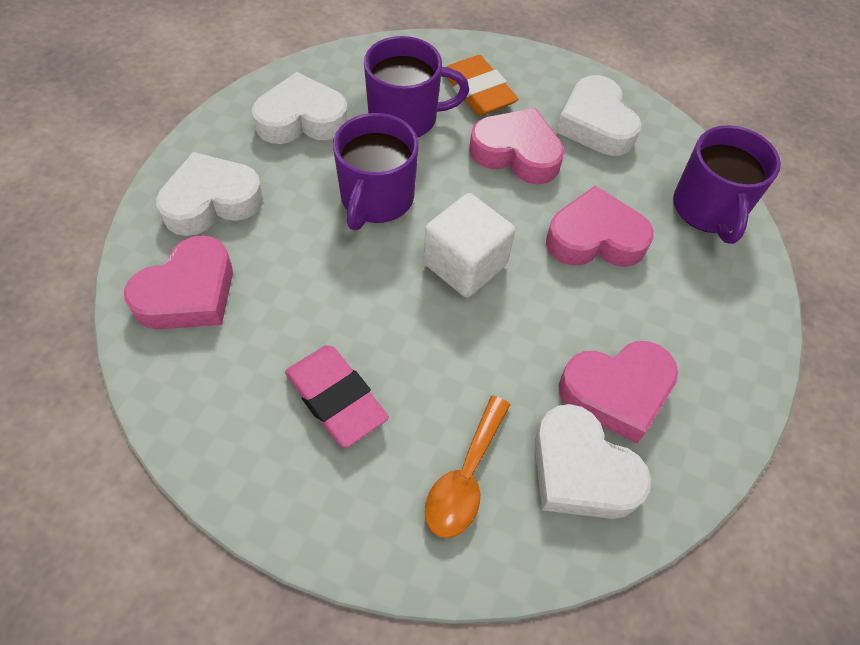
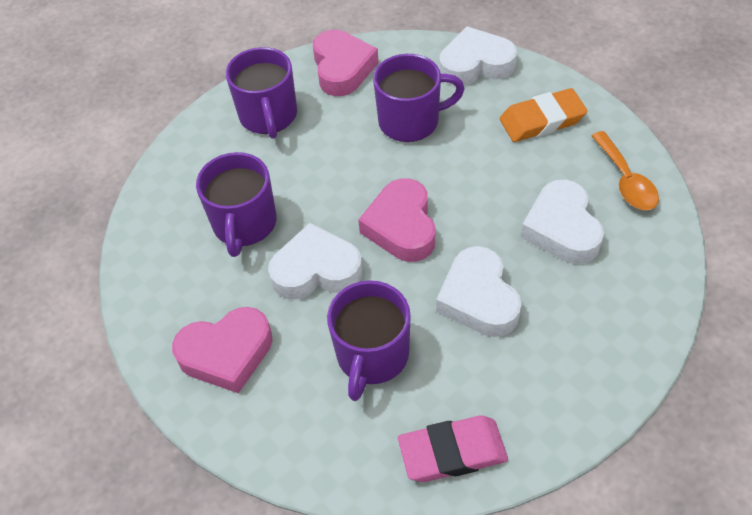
pink heart: [124,235,233,329] [469,108,564,184] [546,185,654,267] [559,341,678,443] = 4 -> [172,307,273,393] [313,30,379,96] [358,178,435,262] = 3
purple mug: [333,113,418,230] [364,36,469,138] [673,125,781,244] = 3 -> [196,152,277,257] [226,47,297,139] [327,280,411,401] [373,54,465,142] = 4
white cube: [423,193,515,298] = 1 -> none = 0

